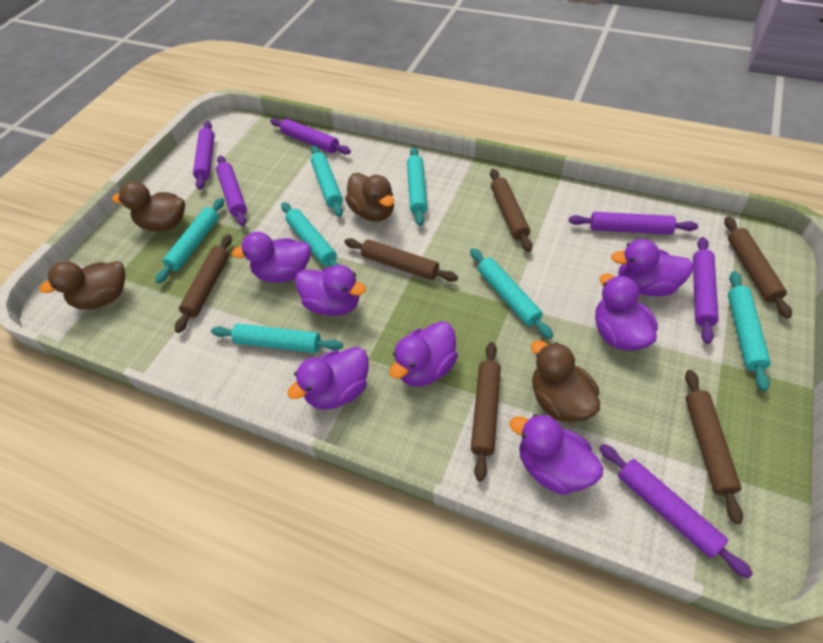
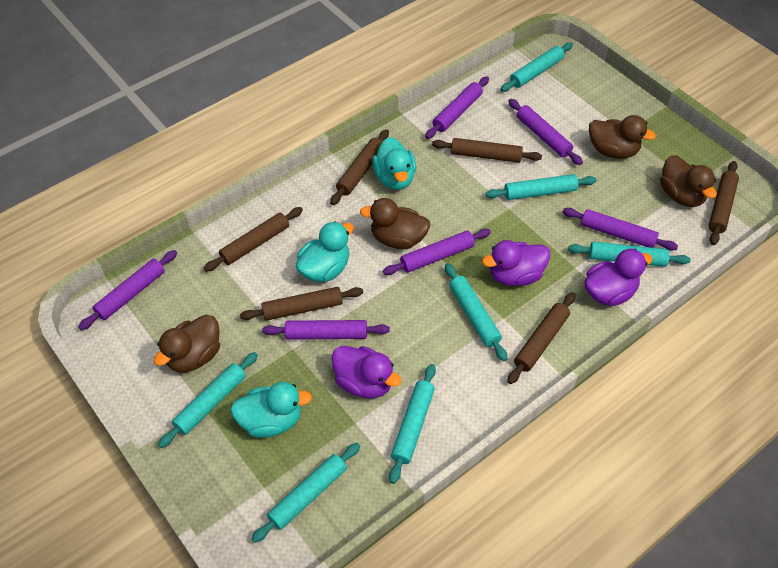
purple duck: [231,232,311,283] [287,347,368,410] [295,265,366,316] [389,321,458,386] [510,414,603,495] [595,274,658,351] [611,239,694,296] = 7 -> [332,346,401,399] [482,240,550,286] [584,249,653,306] = 3
turquoise duck: none = 0 -> [230,382,312,438] [296,221,354,282] [372,137,416,190] = 3

